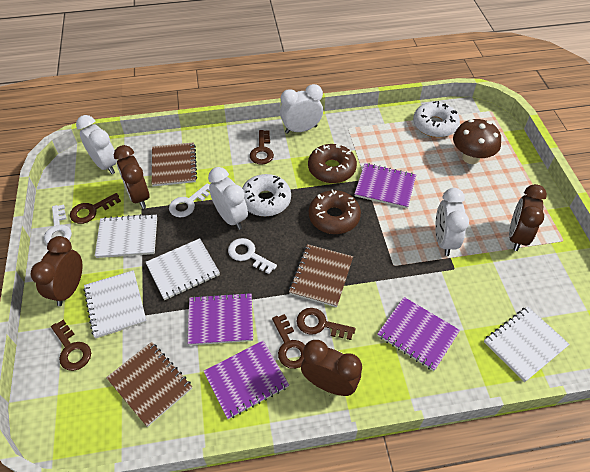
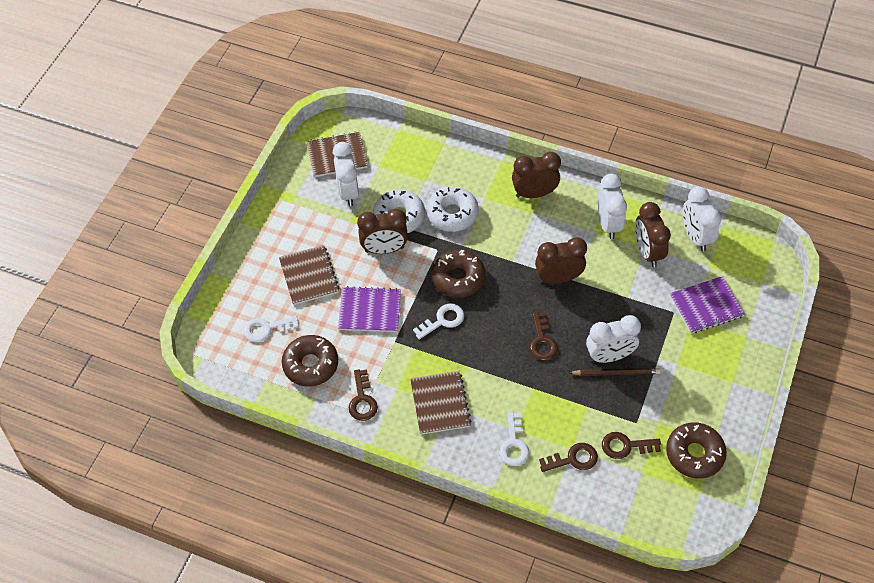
brown donut: [308,143,357,183] [309,189,361,234] = 2 -> [282,335,338,387] [431,249,485,298] [666,422,727,479] = 3
brown key: [51,320,91,371] [70,193,121,224] [250,130,274,165] [272,314,305,369] [297,308,356,340] = 5 -> [349,369,378,421] [529,312,558,360] [539,443,598,472] [602,432,661,459] = 4
brown mushroom: [453,119,501,164] = 1 -> none = 0
brown pencil: none = 0 -> [570,368,661,376] = 1
purple notebook: [188,293,253,345] [204,341,289,419] [354,163,416,209] [377,297,460,371] = 4 -> [338,286,401,332] [670,276,745,334] = 2
white notebook: [83,270,147,339] [95,214,157,258] [145,238,220,300] [484,306,570,382] = 4 -> none = 0

